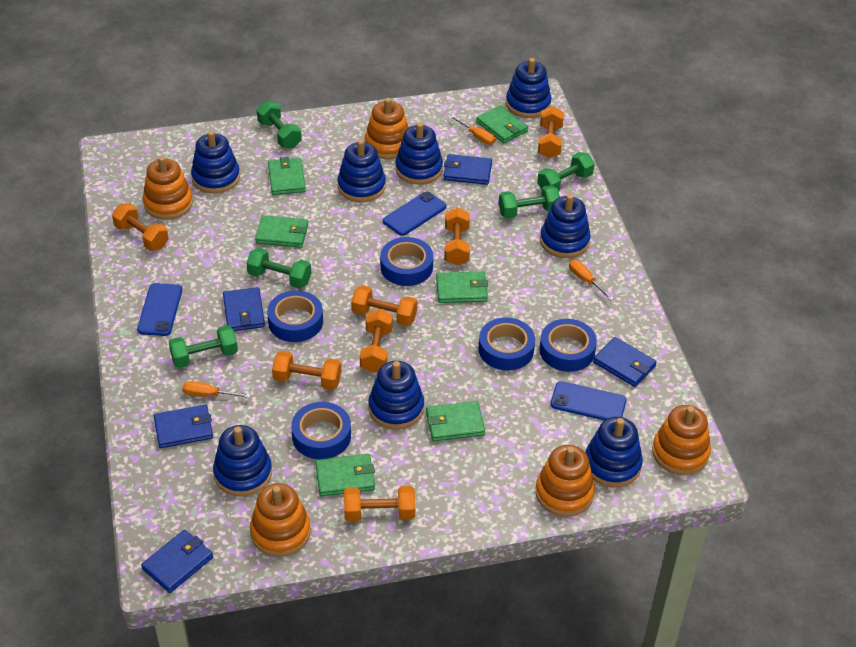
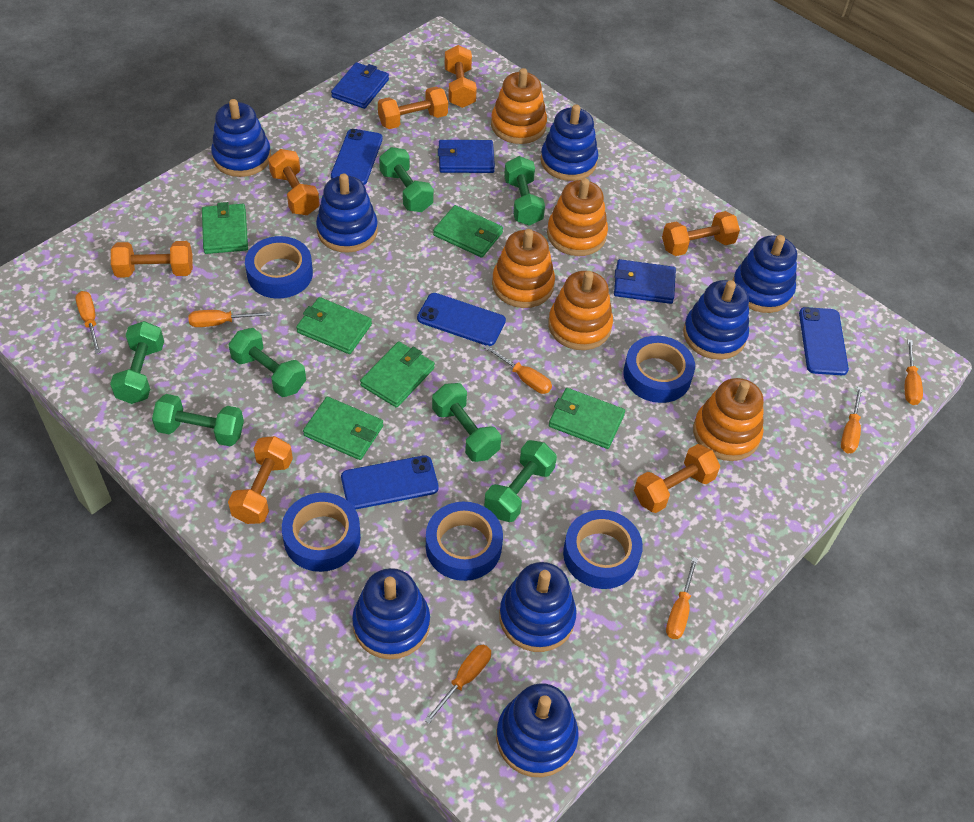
blue phone: [137,283,182,336] [383,191,446,236] [550,381,627,420] = 3 -> [331,129,383,185] [341,455,439,510] [417,293,506,346] [799,307,849,375] = 4
blue wallet: [141,530,213,593] [154,405,213,448] [223,287,265,331] [443,154,492,185] [593,337,657,387] = 5 -> [331,62,389,109] [438,140,495,173] [614,259,676,304] = 3
green dumbbell: [169,325,238,368] [246,248,311,289] [257,101,302,148] [499,185,560,219] [537,152,595,191] = 5 -> [110,321,164,404] [152,394,244,447] [229,328,306,397] [379,147,434,212] [432,383,501,462] [484,440,557,522] [504,156,545,226] = 7
orange screwdriver: [182,381,251,398] [450,116,496,145] [569,260,614,300] = 3 -> [75,291,101,354] [188,310,271,327] [424,645,491,724] [484,345,552,394] [666,557,698,639] [841,387,863,453] [905,340,923,405] = 7

